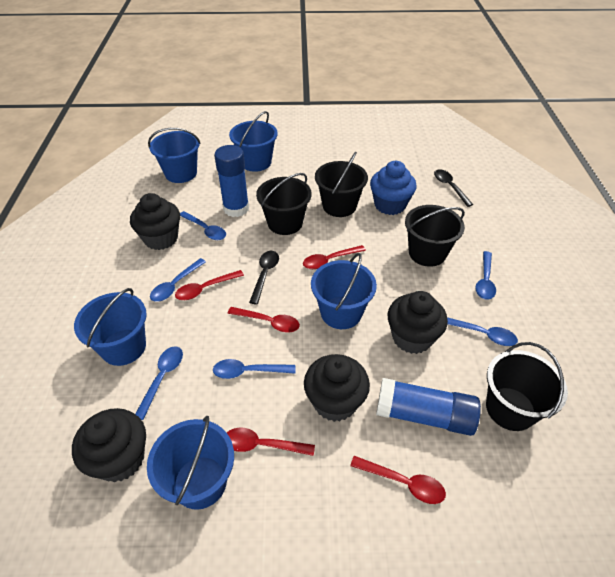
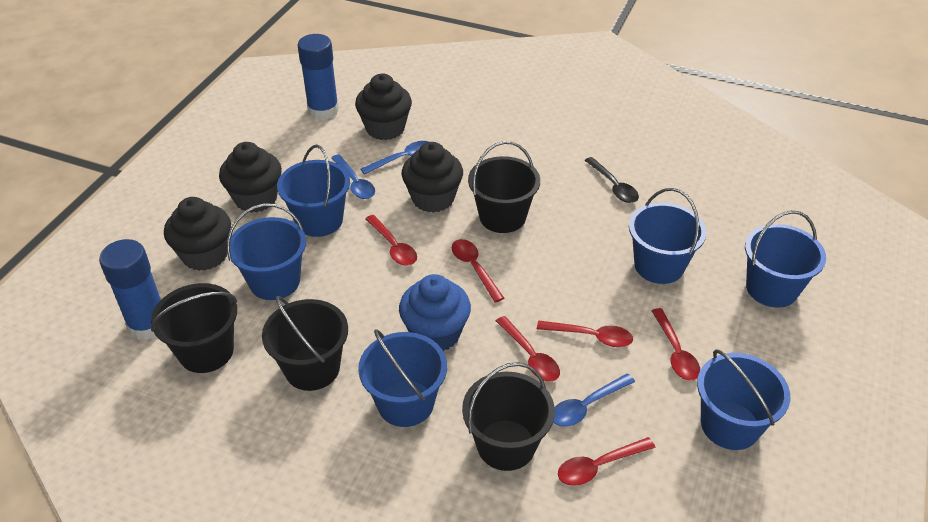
black spoon: [249,251,279,304] [434,169,473,207] = 2 -> [584,157,639,203] = 1
blue bucket: [74,288,147,366] [147,416,234,510] [148,128,201,183] [229,111,278,172] [311,253,377,329] = 5 -> [227,203,306,300] [277,145,350,237] [358,329,447,427] [629,188,707,284] [697,349,790,450] [745,210,826,308] = 6
blue spoon: [135,346,183,420] [150,258,206,302] [180,211,226,240] [213,359,296,379] [447,317,518,346] [475,251,496,300] = 6 -> [331,154,375,199] [361,141,429,175] [553,373,635,427] = 3
red spoon: [175,270,244,300] [227,307,300,333] [227,428,315,456] [303,245,366,269] [350,456,446,504] = 5 -> [365,215,417,266] [451,239,504,302] [496,316,560,382] [537,321,633,347] [558,437,655,486] [652,308,700,380] = 6

